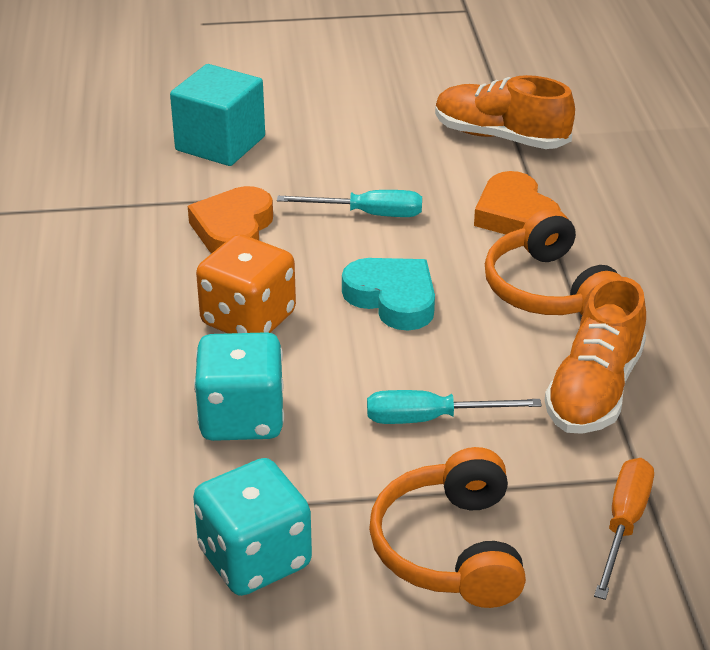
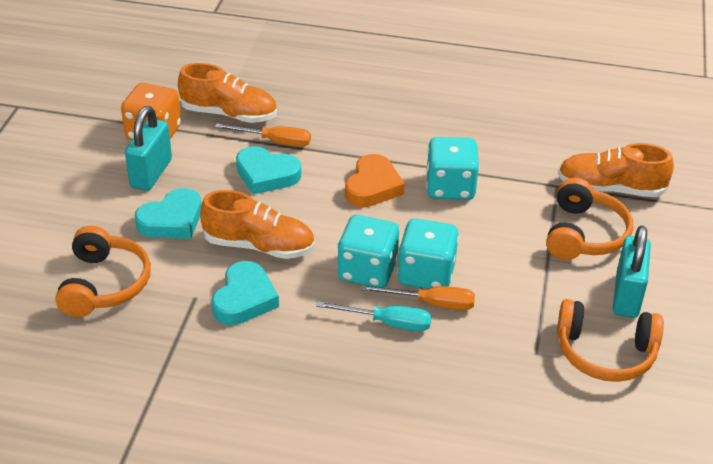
orange headphones: [369,447,526,608] [485,208,621,315] = 2 -> [55,226,151,317] [546,178,633,260] [557,299,664,382] = 3
orange heart: [188,186,273,253] [474,171,561,235] = 2 -> [345,154,405,207] = 1
orange screwdriver: [594,458,654,600] = 1 -> [215,123,311,147] [361,285,475,310] = 2
orange shoe: [435,75,575,149] [545,276,646,434] = 2 -> [178,63,277,123] [200,190,315,259] [558,143,674,197] = 3
turquoise cube: [170,64,265,166] = 1 -> none = 0
turquoise dice: [193,458,312,596] [194,332,284,441] = 2 -> [337,215,399,288] [397,219,459,289] [426,137,479,200] = 3
turquoise heart: [342,258,435,331] = 1 -> [135,188,201,239] [212,261,279,325] [236,146,301,194] = 3
turquoise padlock: none = 0 -> [125,106,172,191] [613,225,651,318] = 2
turquoise screwdriver: [277,190,422,217] [367,390,542,424] = 2 -> [316,301,432,331] = 1

